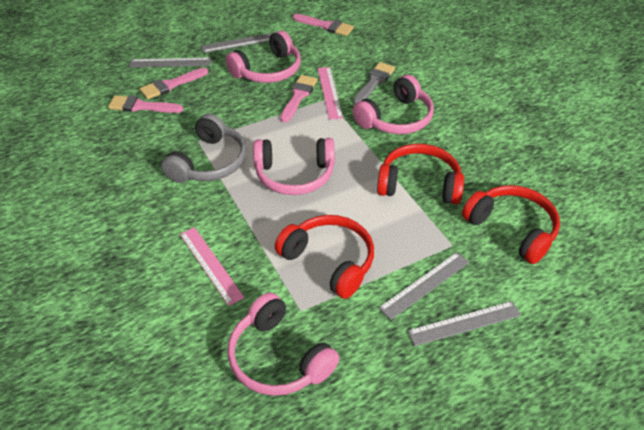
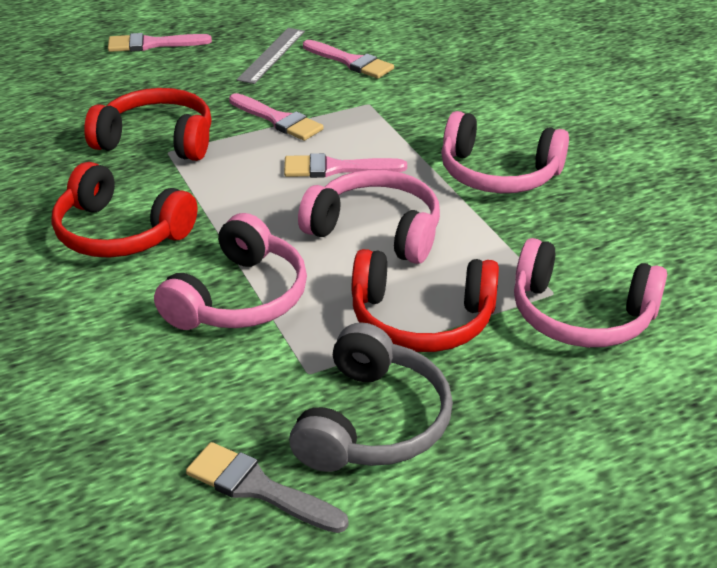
grey ruler: [129,58,211,68] [201,32,276,53] [378,252,469,320] [408,301,521,346] = 4 -> [237,28,305,84] = 1
pink ruler: [180,227,245,306] [317,67,343,120] = 2 -> none = 0

